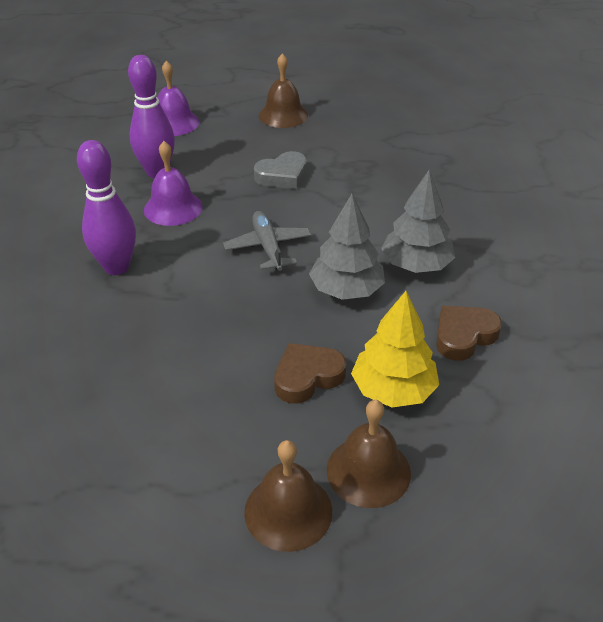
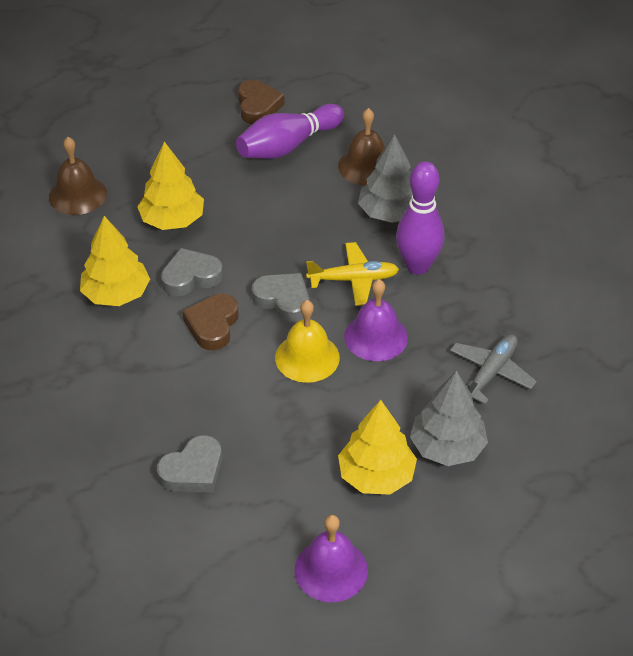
brown bell: [244,440,332,552] [259,53,308,128] [327,400,411,508] = 3 -> [49,137,107,215] [338,108,385,185] = 2
grey heart: [254,151,307,189] = 1 -> [157,435,222,493] [161,248,223,296] [252,273,309,322] = 3
yellow bell: none = 0 -> [275,300,340,383] = 1
yellow plane: none = 0 -> [306,242,399,306] = 1
yellow tree: [351,291,439,407] = 1 -> [80,216,150,306] [137,142,204,230] [338,400,417,495] = 3

